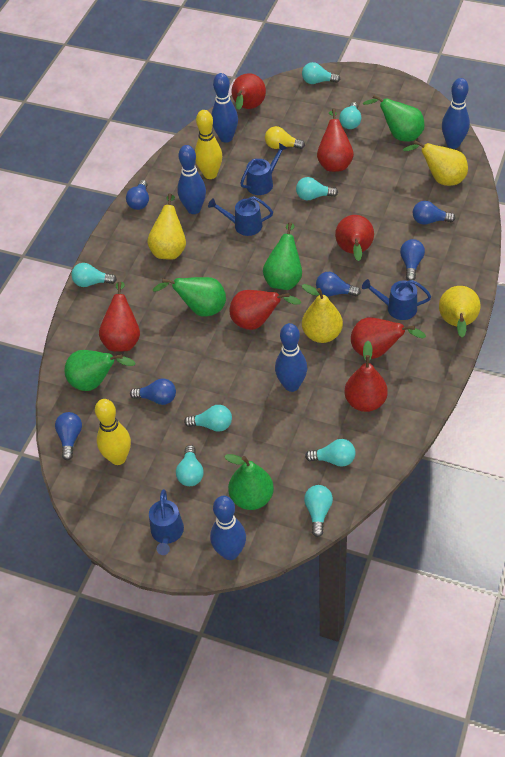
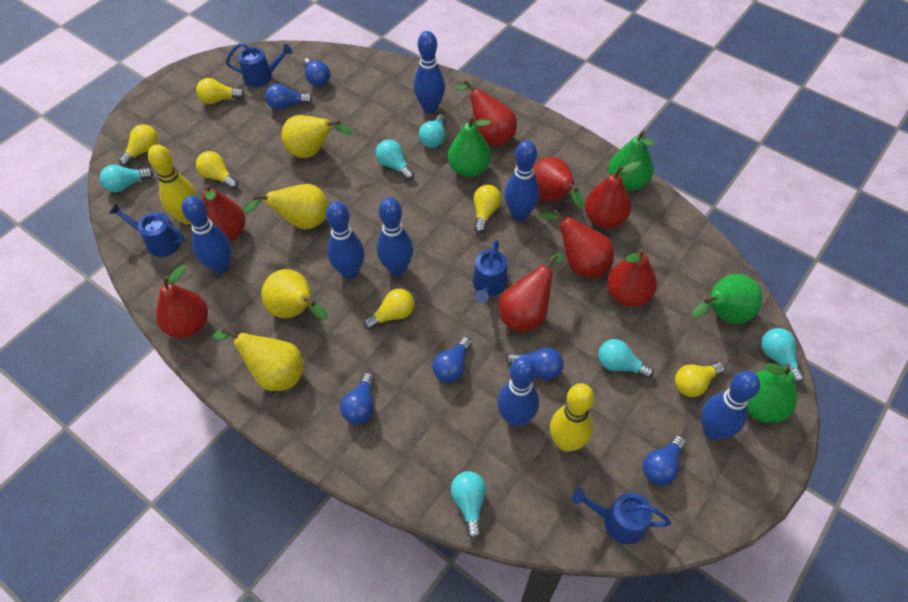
blue bowling pin: [177,145,206,214] [210,496,246,560] [211,73,238,143] [275,323,307,392] [442,78,470,149] = 5 -> [182,196,232,274] [326,201,364,279] [377,197,413,276] [414,31,445,113] [497,357,539,427] [504,141,540,221] [701,371,760,440] = 7
green pear: [65,350,136,391] [152,277,226,317] [224,454,274,510] [263,222,302,290] [363,95,424,142] = 5 -> [448,116,491,177] [608,131,655,191] [691,274,762,324] [747,363,797,423] = 4
red pear: [99,282,140,351] [229,290,301,330] [232,73,266,110] [317,109,354,172] [335,215,374,261] [345,341,388,412] [351,317,426,359] = 7 -> [156,265,208,338] [202,184,245,242] [455,80,517,147] [499,253,563,332] [533,157,585,208] [539,209,614,278] [585,161,641,228] [607,248,657,307] = 8
turquoise light bulb: [72,263,117,287] [176,445,204,486] [184,405,232,432] [296,177,338,200] [302,62,340,84] [304,485,333,537] [305,439,356,467] [339,102,361,129] = 8 -> [100,165,154,192] [376,139,414,180] [419,114,446,148] [451,471,486,539] [598,339,654,378] [761,328,805,383] = 6
yellow light bulb: [265,126,305,149] = 1 -> [119,124,158,166] [196,78,245,104] [196,151,239,189] [364,289,415,330] [474,185,502,233] [675,362,724,397] = 6

